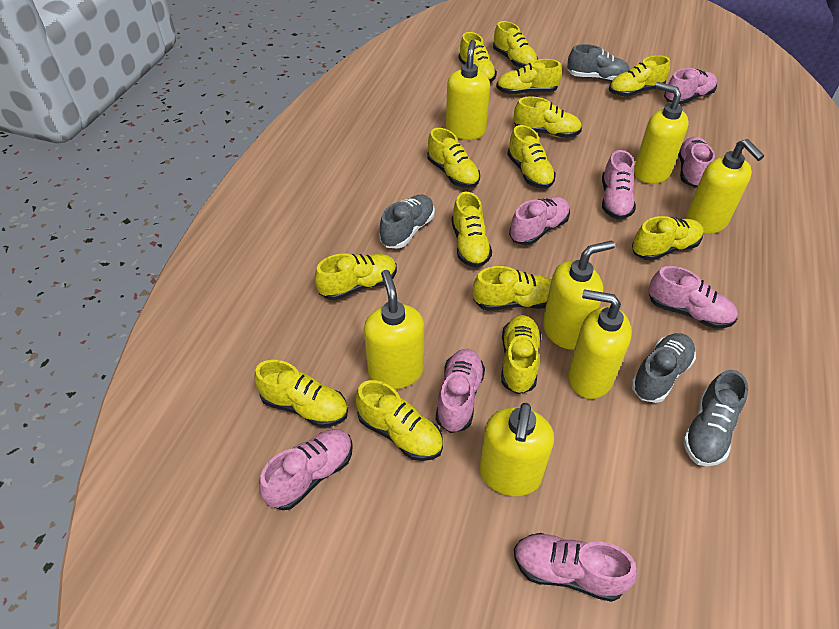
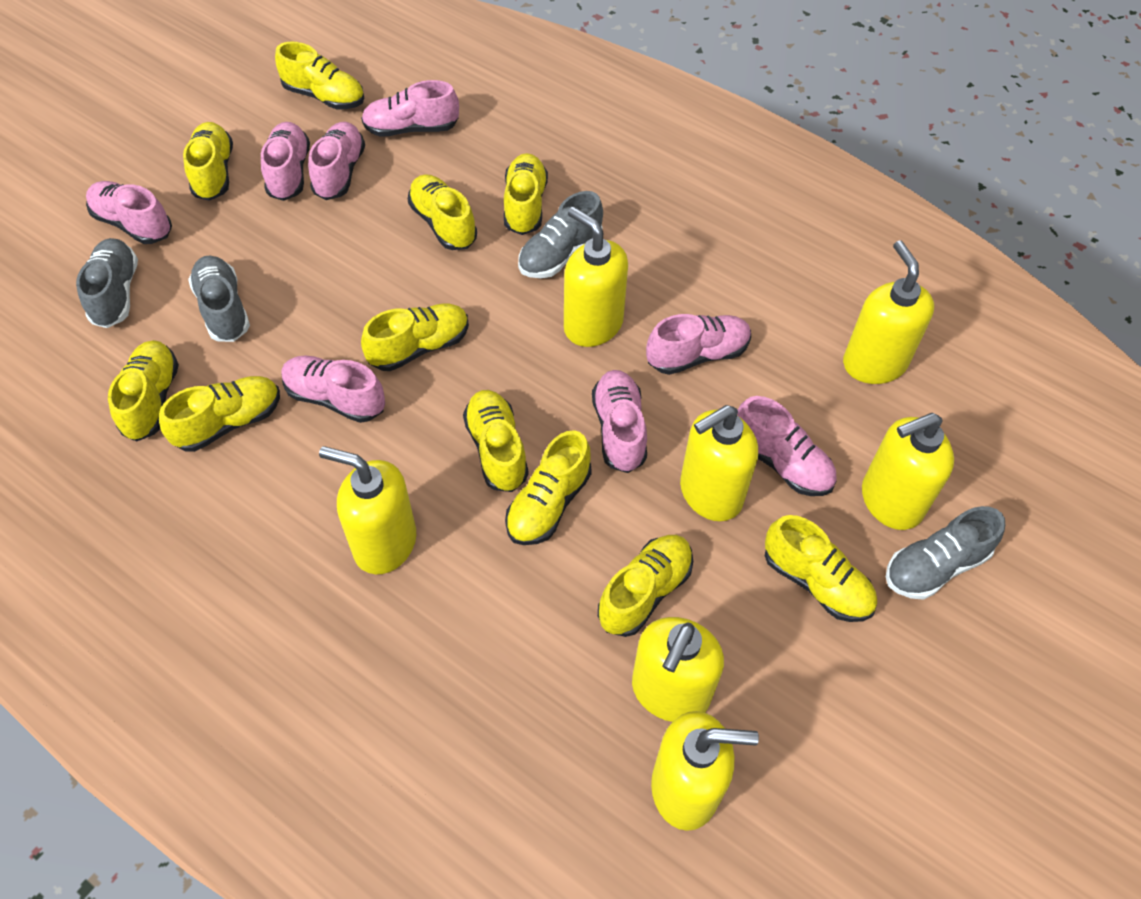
yellow shoe: [254,360,348,427] [315,253,397,300] [356,380,443,461] [427,128,480,188] [452,192,492,268] [458,32,497,82] [473,266,551,311] [493,21,538,68] [496,59,562,95] [501,315,541,394] [507,125,556,189] [514,96,582,138] [609,55,670,97] [632,216,703,261] = 14 -> [108,340,179,441] [159,376,280,452] [183,122,233,201] [275,41,364,109] [361,304,469,371] [408,174,477,250] [463,390,529,492] [504,153,548,235] [505,430,592,545] [598,535,693,637] [765,515,877,622] = 11

